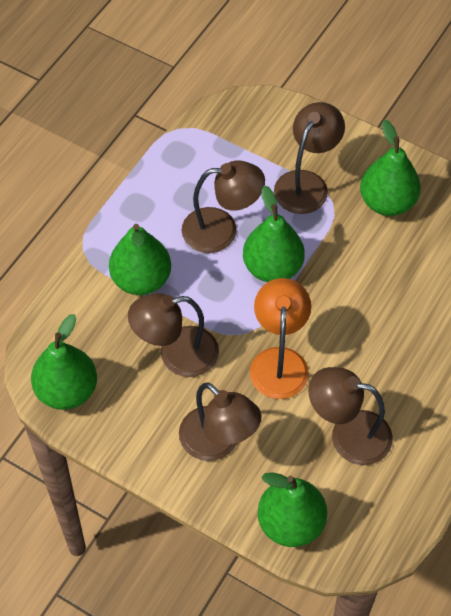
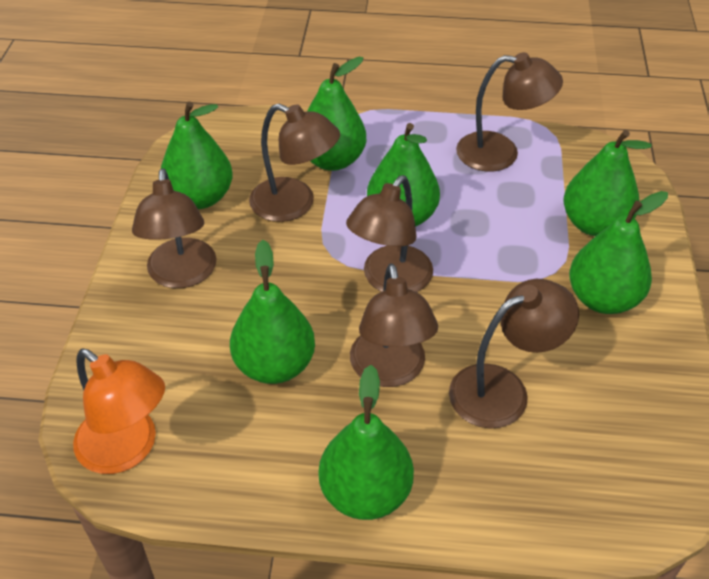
brown lamp: [128,293,219,377] [179,382,261,461] [182,161,265,253] [274,102,345,214] [308,367,393,465] = 5 -> [132,168,216,288] [249,104,340,222] [346,175,433,292] [350,263,438,387] [449,279,579,428] [456,52,563,172] = 6
green pear: [31,314,97,410] [109,224,171,295] [243,185,305,282] [258,472,327,547] [360,120,421,216] = 5 -> [161,101,233,209] [230,240,315,384] [307,57,366,171] [319,365,414,520] [367,123,440,227] [563,130,652,236] [569,191,668,314] = 7

